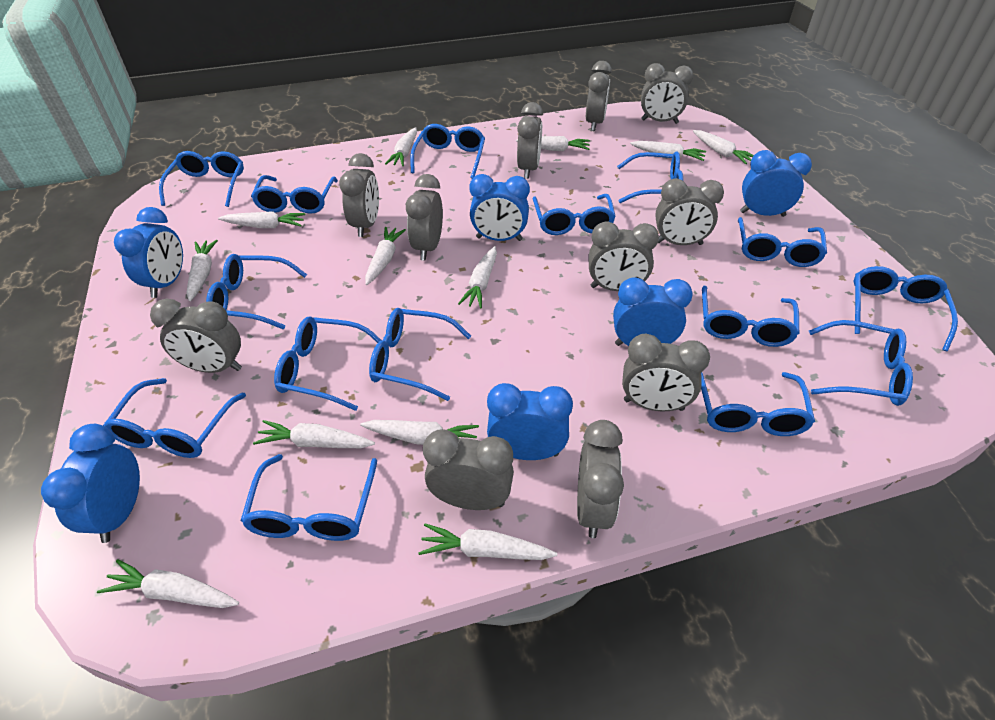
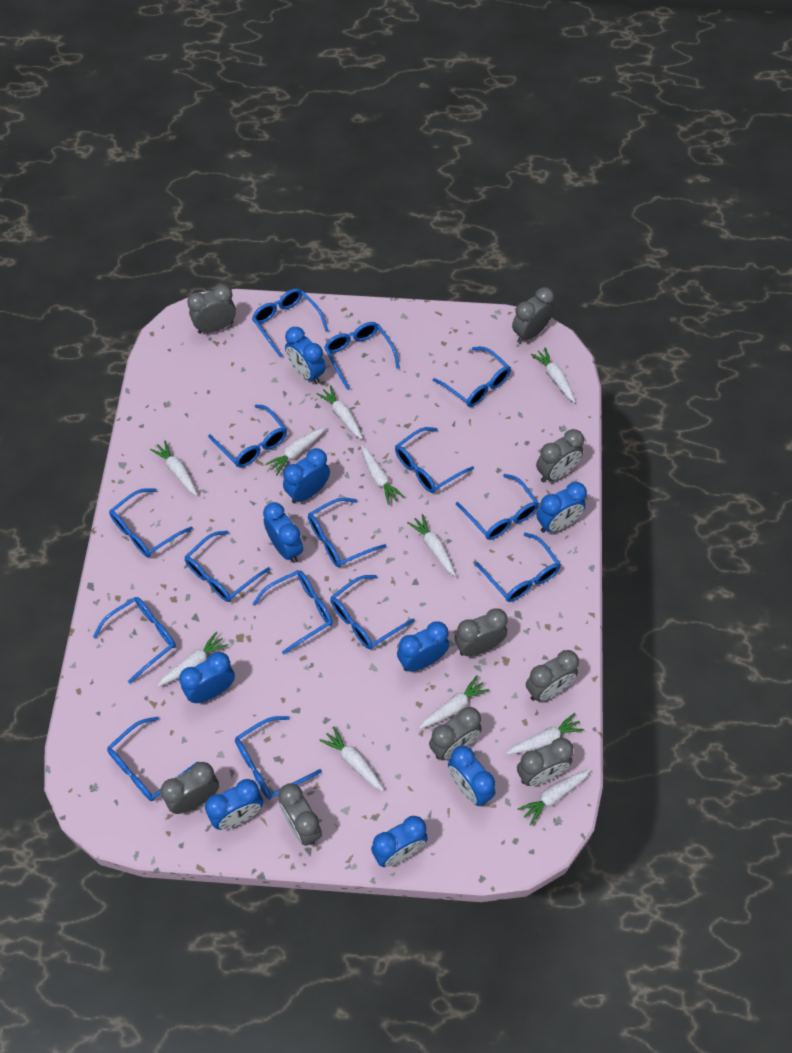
blue clock: [41,424,140,543] [114,207,183,298] [469,174,530,241] [487,383,573,460] [613,277,693,346] [740,150,812,217] = 6 -> [179,652,235,703] [205,779,263,830] [263,502,303,563] [283,448,330,504] [285,327,326,384] [371,816,428,867] [397,621,449,672] [448,746,495,806] [536,482,587,533] = 9
grey clock: [150,298,242,373] [339,153,379,237] [406,174,443,261] [423,430,514,510] [517,102,543,179] [577,420,624,538] [586,61,612,131] [589,222,659,291] [622,333,710,411] [641,63,693,124] [655,178,724,245] = 11 -> [161,762,219,814] [187,284,236,334] [278,783,322,846] [429,707,482,760] [455,608,508,656] [512,287,554,343] [517,738,573,786] [526,650,579,701] [536,429,584,482] = 9
white carrot: [97,559,239,608] [187,240,218,301] [218,211,306,228] [253,420,375,448] [360,420,479,445] [365,227,406,285] [385,127,417,166] [418,523,557,560] [458,246,497,309] [516,136,590,151] [630,141,706,161] [693,130,754,164] = 12 -> [150,440,198,496] [157,632,228,687] [265,427,326,475] [316,385,363,440] [319,727,384,791] [361,445,404,505] [407,514,456,577] [419,675,489,729] [506,713,584,755] [518,769,590,825] [531,347,575,403] = 11

